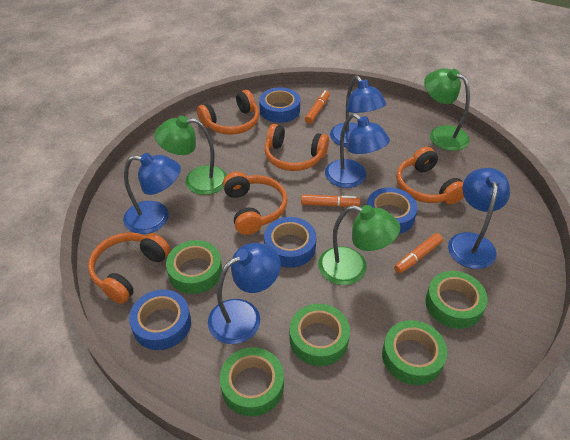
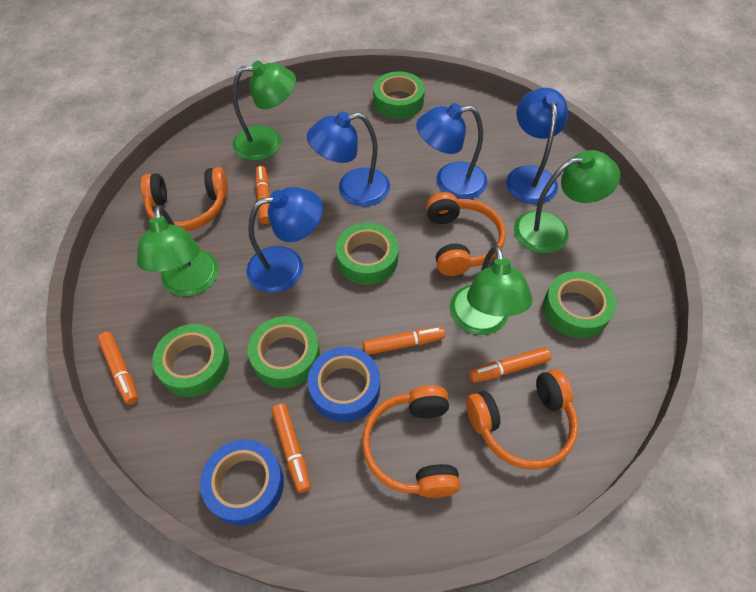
blue lamp: [123,153,181,234] [208,243,281,344] [325,113,390,188] [330,76,386,148] [448,168,510,269] = 5 -> [247,187,323,293] [307,112,390,206] [416,103,488,199] [506,88,568,204] = 4
blue tape: [129,290,191,350] [259,87,300,123] [264,217,316,268] [367,187,418,234] = 4 -> [200,439,284,526] [308,347,380,422] = 2
green lamp: [154,116,227,195] [318,205,400,285] [424,68,470,151] = 3 -> [137,205,219,297] [232,61,296,161] [450,245,532,335] [514,150,620,254] = 4
orange headphones: [88,232,170,304] [197,90,259,135] [223,171,288,235] [265,124,329,171] [396,147,464,205] = 5 -> [141,167,228,231] [362,386,460,498] [426,192,506,276] [466,369,578,470] = 4
orange marker: [301,195,360,207] [305,90,330,124] [394,233,443,273] = 3 -> [97,332,138,404] [255,166,270,224] [271,403,311,493] [363,327,445,355] [469,347,551,383] = 5

